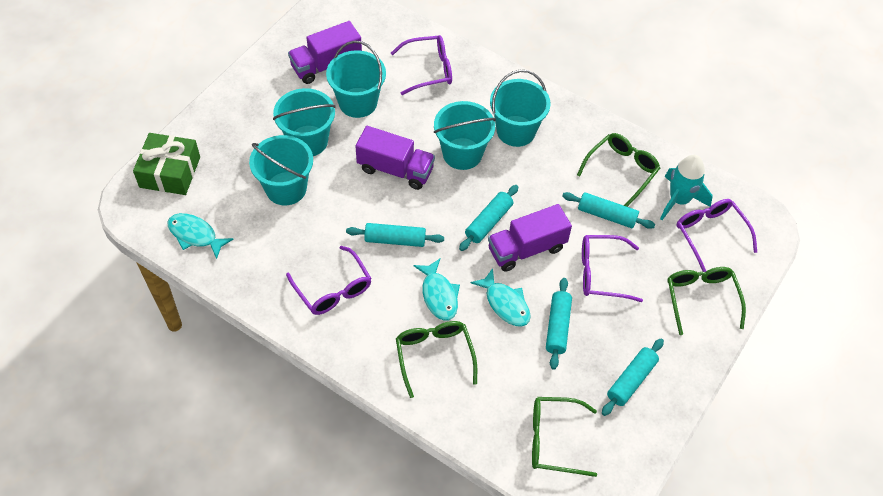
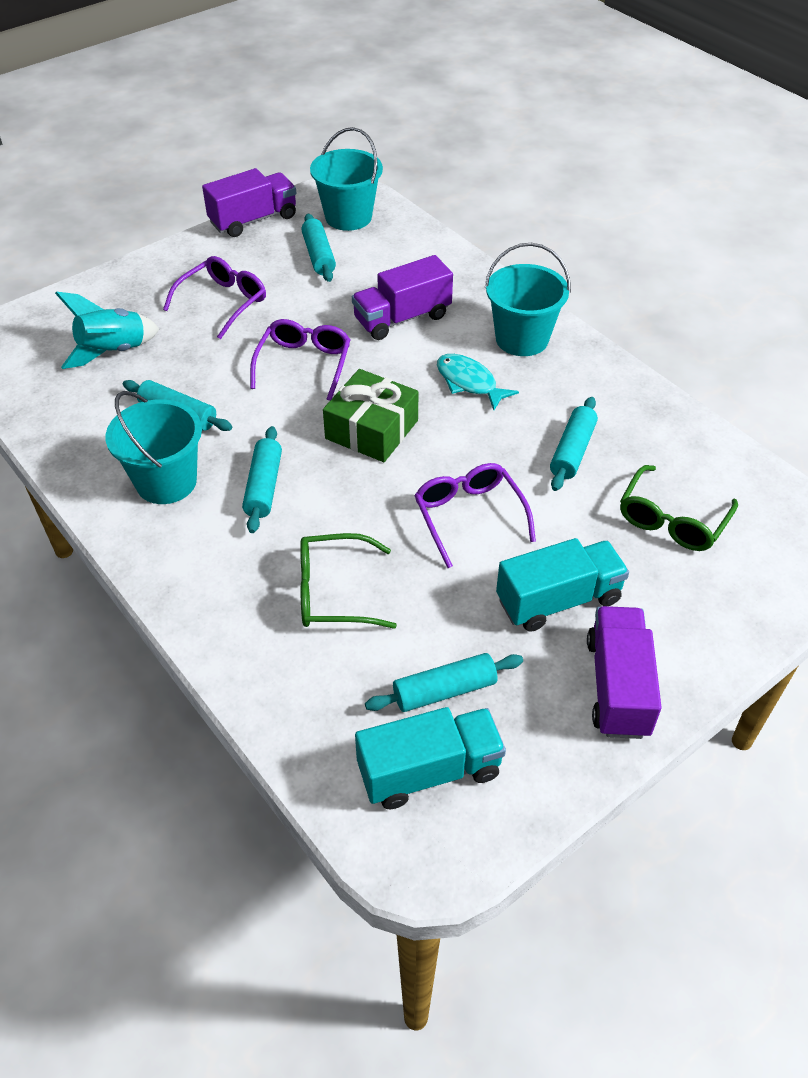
green glasses: [396,321,477,398] [532,397,597,477] [577,133,660,207] [667,267,746,335] = 4 -> [300,533,397,629] [620,465,738,551] = 2
purple glasses: [286,246,372,315] [391,35,452,95] [582,235,643,302] [677,199,757,272] = 4 -> [163,256,266,339] [250,319,351,401] [414,463,536,568] = 3
turquoise bucket: [249,135,313,205] [273,88,336,156] [326,41,386,118] [434,101,496,170] [490,70,551,147] = 5 -> [106,391,202,504] [310,127,383,231] [485,243,571,356] = 3
turquoise fish: [168,213,234,259] [414,259,460,321] [470,268,531,327] = 3 -> [437,354,519,410] = 1
turquoise truck: none = 0 -> [355,707,506,809] [496,538,629,632] = 2

